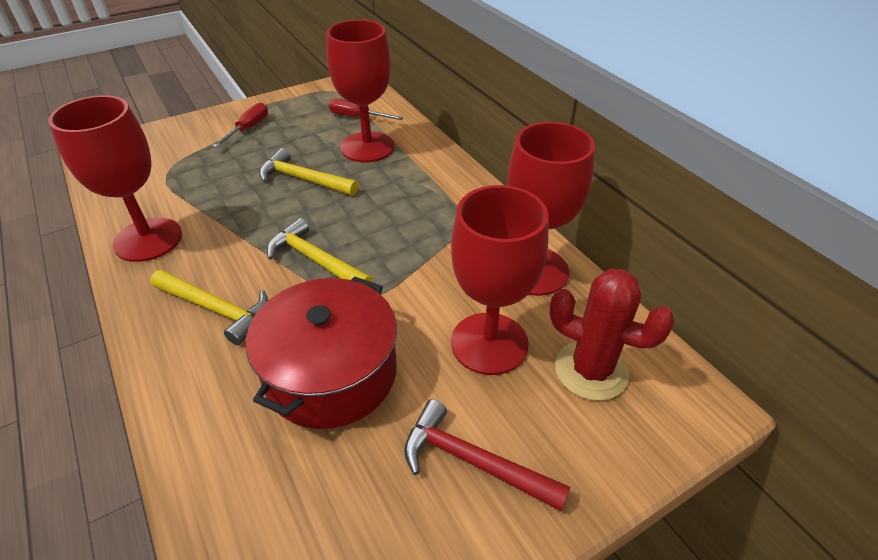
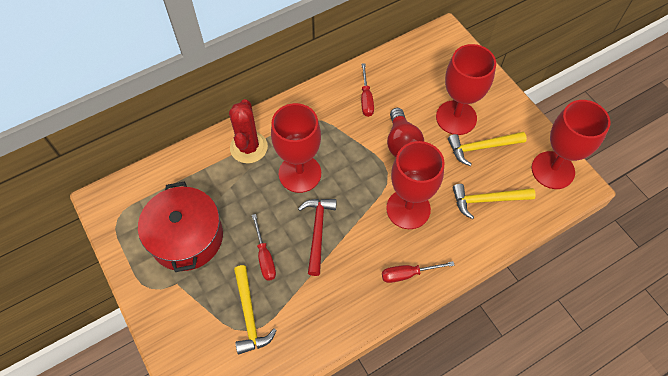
red light bulb: none = 0 -> [387,108,424,157] = 1
red screwdriver: [212,103,268,148] [329,98,404,120] = 2 -> [252,214,276,281] [361,63,374,117] [382,261,455,283] = 3

